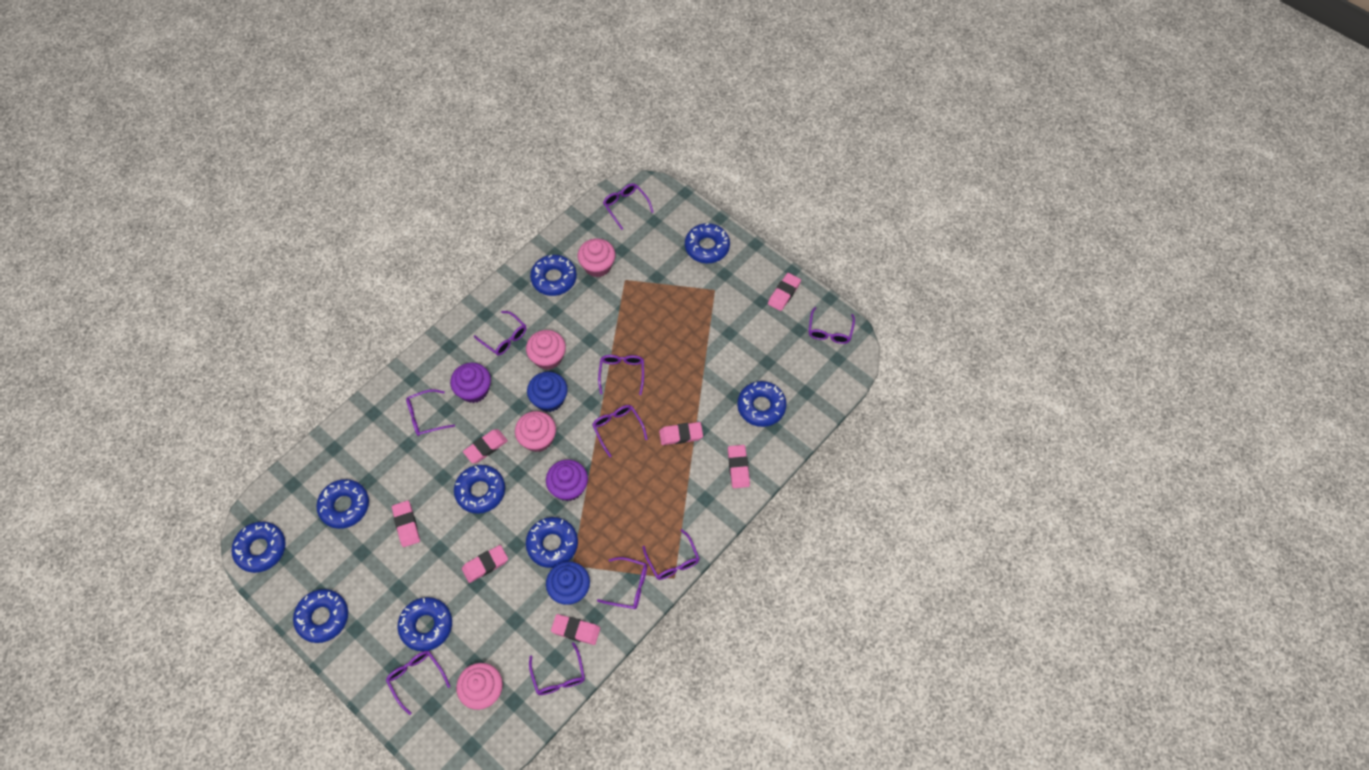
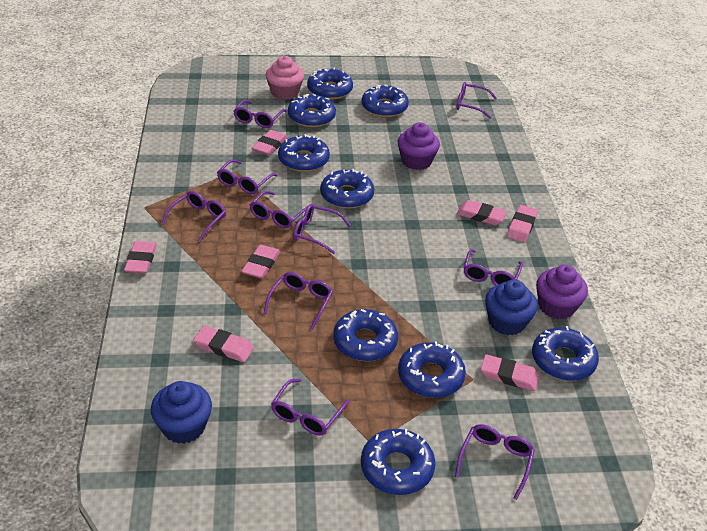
pink cupcake: [456,663,503,710] [515,411,556,452] [526,330,566,370] [577,238,615,277] = 4 -> [266,56,304,100] = 1

